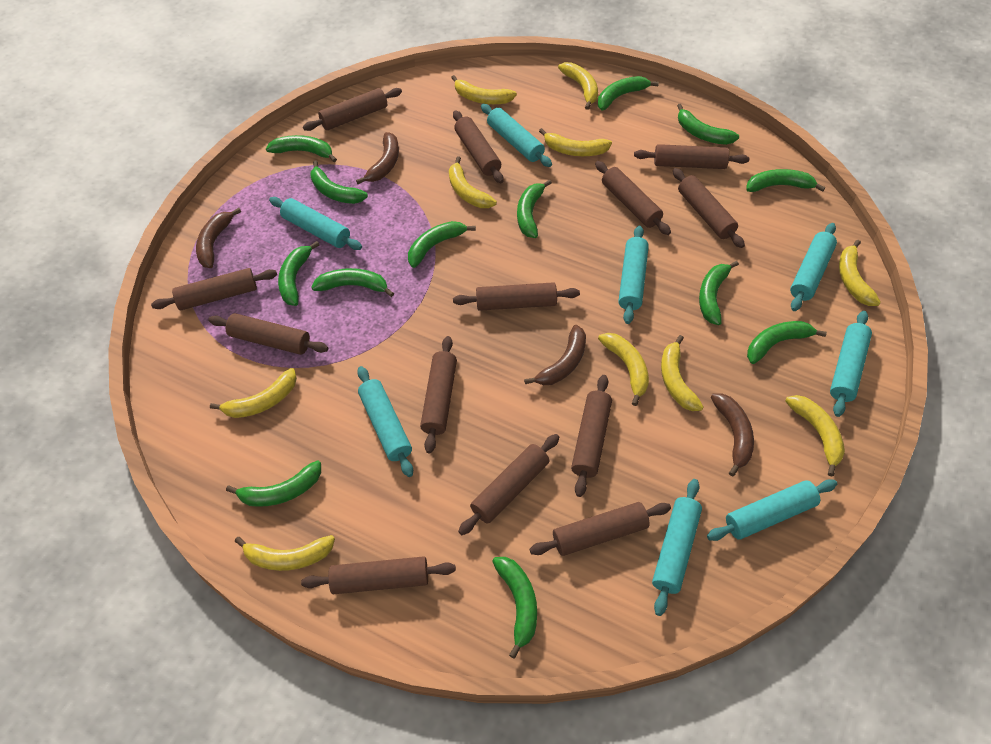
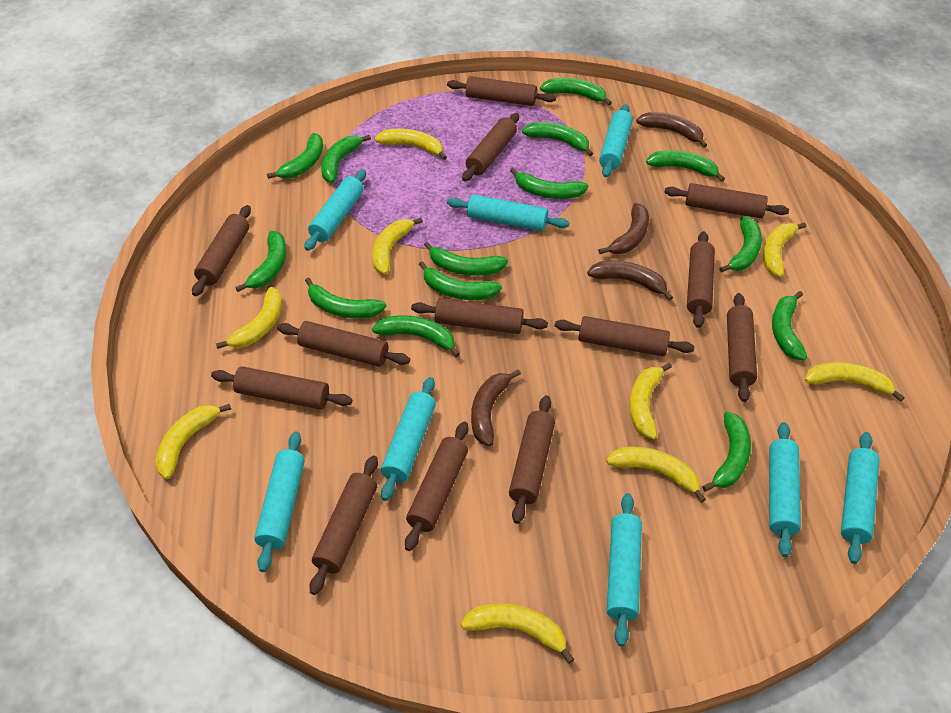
green banana: [226,460,321,507] [266,135,337,162] [278,241,319,306] [310,160,368,204] [311,268,394,297] [408,221,476,268] [492,557,537,659] [517,179,552,238] [598,76,659,110] [677,104,739,145] [699,261,739,325] [746,169,825,192] [747,321,827,364] = 13 -> [235,231,286,292] [267,133,323,179] [305,277,386,319] [321,135,371,183] [372,315,460,357] [419,261,502,300] [424,242,508,276] [510,168,588,199] [522,122,593,156] [540,78,612,106] [646,150,725,182] [702,412,751,492] [720,216,762,273] [772,291,807,361] = 14
yellow banana: [210,368,297,418] [235,535,335,571] [449,156,497,208] [451,75,517,104] [539,128,612,156] [558,62,598,110] [598,333,649,406] [661,335,704,411] [785,395,845,476] [839,240,881,306] = 10 -> [155,404,231,479] [216,287,282,349] [372,217,423,275] [374,129,447,160] [461,604,574,664] [606,447,706,503] [629,363,672,439] [763,222,806,277] [805,362,905,402] = 9

